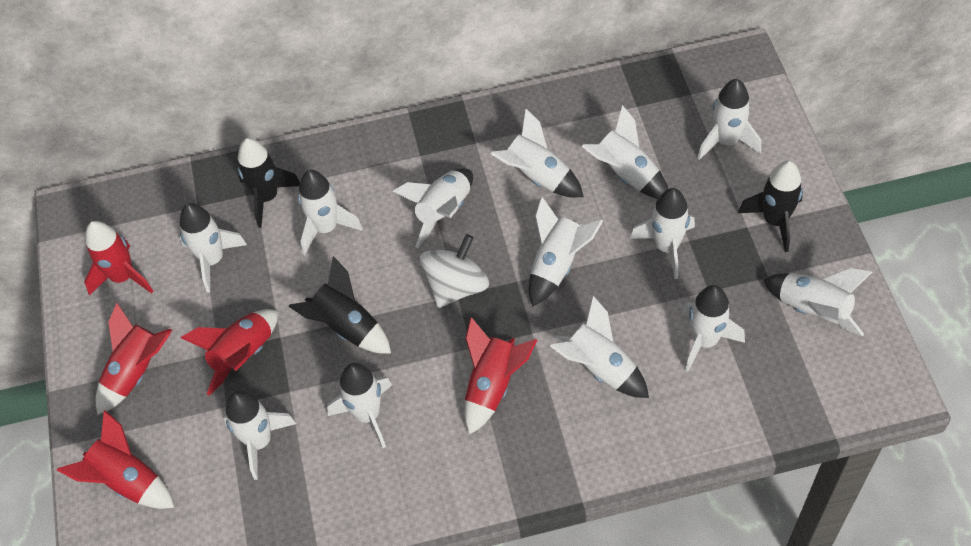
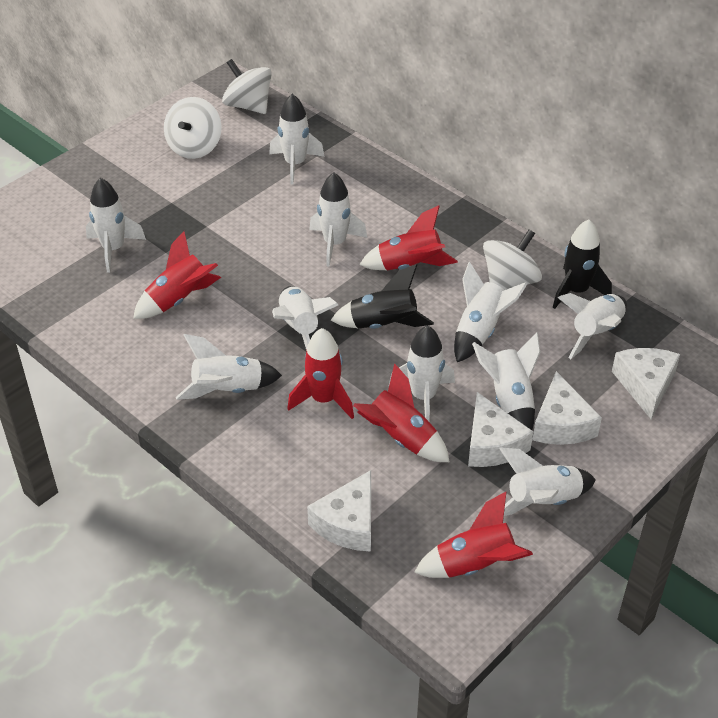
black rocket: [238,138,300,228] [288,256,391,353] [738,161,803,252] = 3 -> [331,264,434,329] [553,219,612,309] = 2
white cheese: none = 0 -> [307,470,371,552] [468,392,533,467] [532,371,602,445] [612,348,680,419] = 4
white rocket: [180,203,247,292] [224,391,296,480] [298,170,363,255] [327,363,392,448] [393,168,473,248] [491,109,584,198] [529,196,603,307] [550,296,649,398] [582,105,668,199] [630,188,695,279] [682,285,745,372] [697,79,761,160] [763,268,872,337] = 13 -> [86,178,146,273] [176,334,282,400] [269,94,325,185] [272,286,338,351] [309,172,367,266] [389,325,455,421] [454,262,527,362] [472,333,540,430] [499,448,596,516] [558,293,627,359] = 10
white spinning top: [420,234,489,308] = 1 -> [164,97,222,159] [222,59,272,114] [483,230,542,290] = 3

